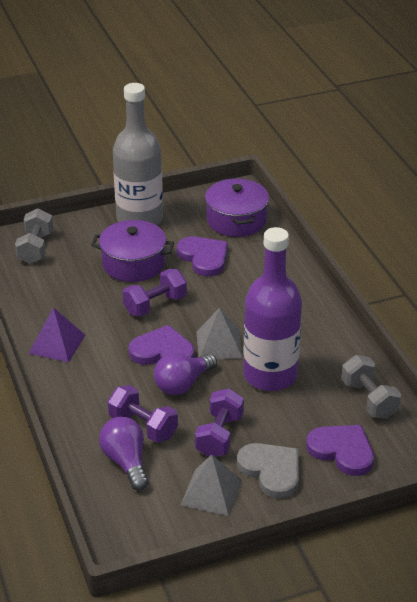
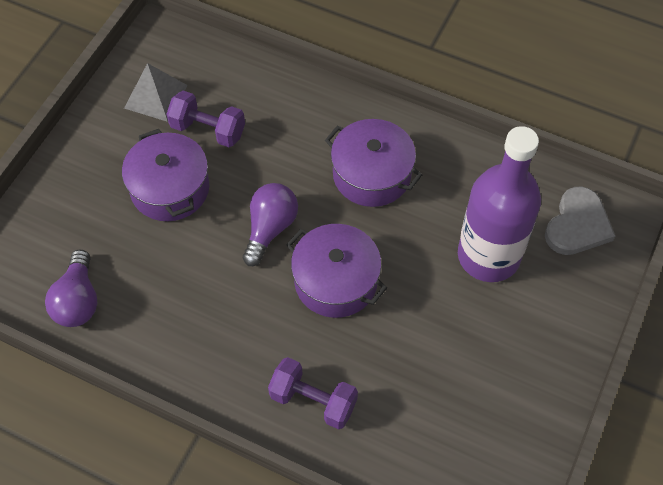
grey bottle: [113,83,163,225] = 1 -> none = 0
grey dumbbell: [15,208,53,264] [341,355,401,419] = 2 -> none = 0
grey pyramid: [181,455,242,516] [196,308,243,359] = 2 -> [124,63,188,122] = 1
purple dumbbell: [108,385,178,443] [123,269,187,317] [195,388,244,457] = 3 -> [167,91,245,147] [268,357,358,429] = 2
purple heart: [129,325,194,365] [177,236,228,276] [306,425,374,476] = 3 -> none = 0
purple pot: [91,220,174,282] [205,178,269,237] = 2 -> [122,129,209,221] [286,224,387,318] [325,119,422,207] = 3
purple pyramid: [28,307,85,362] = 1 -> none = 0

